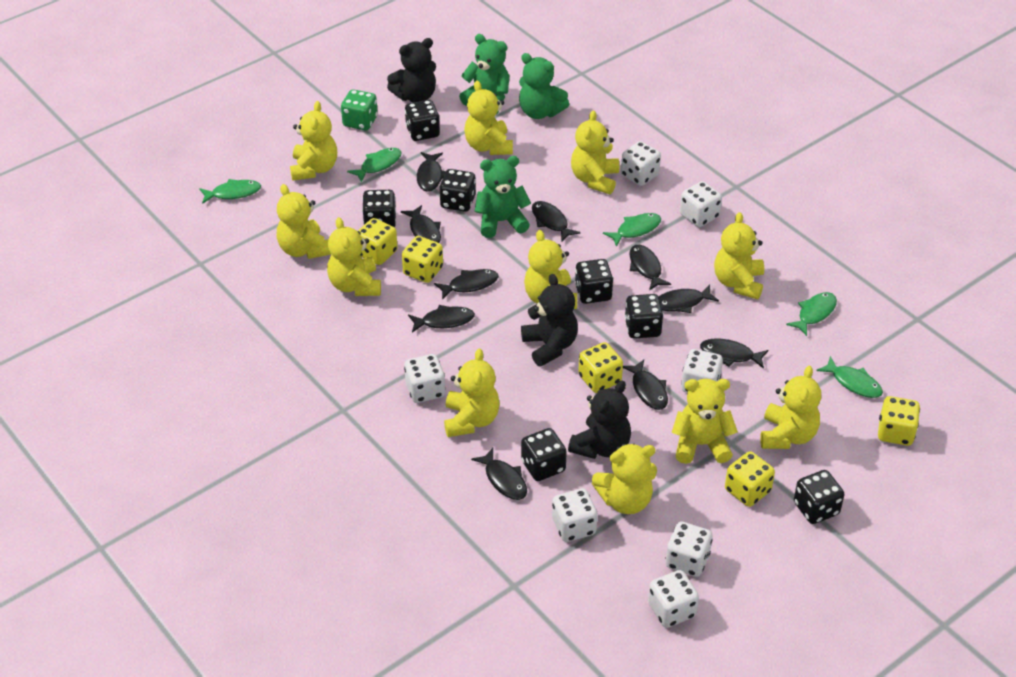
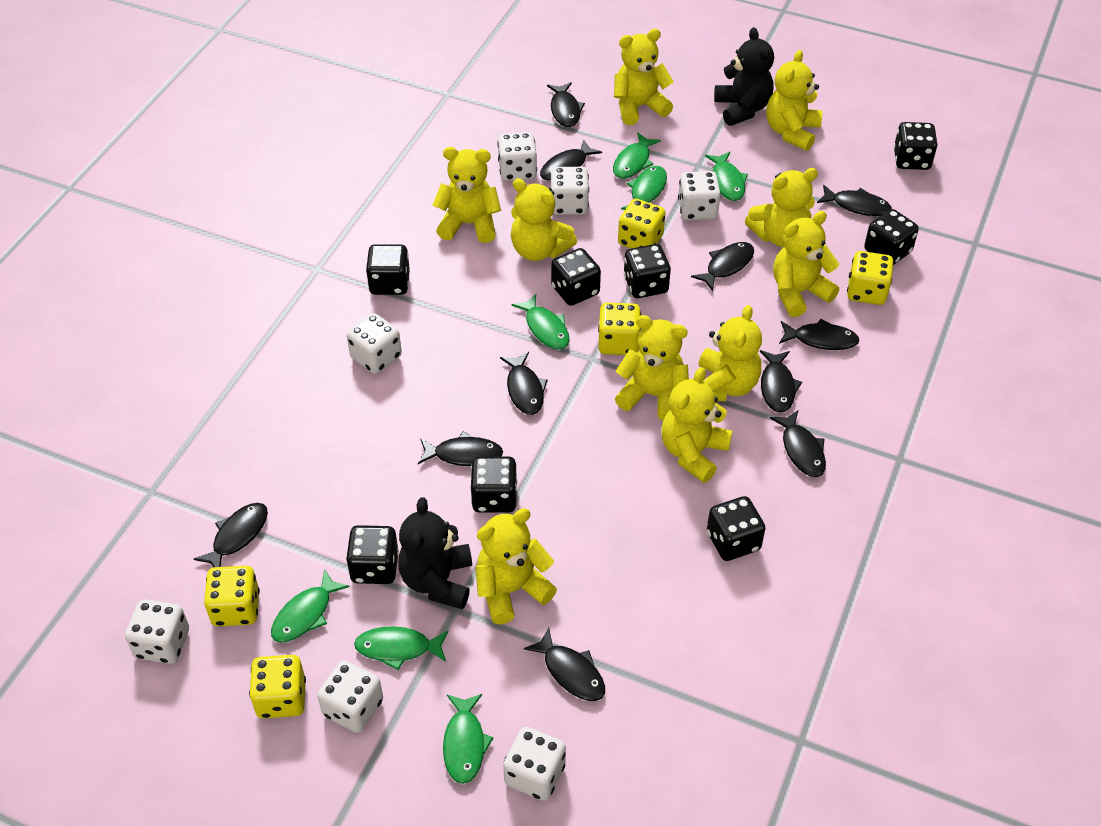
black dice: [362,190,396,228] [405,100,440,141] [439,169,476,212] [521,428,567,481] [575,259,613,304] [625,294,663,338] [794,470,844,524] = 7 -> [346,525,399,584] [366,244,410,295] [470,456,517,513] [551,248,601,306] [624,244,671,298] [707,496,766,561] [864,209,919,265] [894,122,937,170] = 8
black fish: [401,205,441,243] [408,305,475,333] [417,152,446,192] [434,269,499,300] [471,448,527,500] [532,201,580,242] [623,360,668,410] [629,245,671,291] [659,285,719,313] [700,338,768,369] = 10 -> [194,503,268,567] [418,432,503,466] [500,352,548,415] [524,628,605,701] [540,140,602,181] [547,82,585,127] [691,242,754,291] [760,350,802,413] [770,410,826,477] [779,319,860,350] [817,185,892,216] = 11
black teddy bear: [387,38,436,103] [521,274,578,366] [568,380,631,459] = 3 -> [398,497,472,609] [714,27,774,126] = 2
green dice: [341,89,378,130] = 1 -> none = 0
green fish: [199,179,261,204] [347,148,402,183] [603,213,661,247] [786,292,837,336] [816,356,883,398] = 5 -> [271,569,350,643] [354,626,449,670] [443,694,494,784] [512,294,570,350] [613,132,661,179] [621,166,667,210] [705,152,748,201] = 7
green teddy bear: [459,34,509,114] [475,156,531,238] [519,53,569,119] = 3 -> none = 0
yellow teddy bear: [277,184,331,259] [290,101,337,181] [327,217,381,296] [444,348,500,437] [464,80,513,155] [524,230,577,309] [571,111,619,194] [592,444,657,514] [672,379,738,464] [714,212,764,300] [760,366,821,449] = 11 -> [433,147,501,243] [475,508,557,625] [511,178,577,261] [614,29,674,125] [615,315,689,421] [661,367,732,483] [698,305,762,401] [745,168,818,247] [766,50,822,151] [773,211,839,317] = 10

